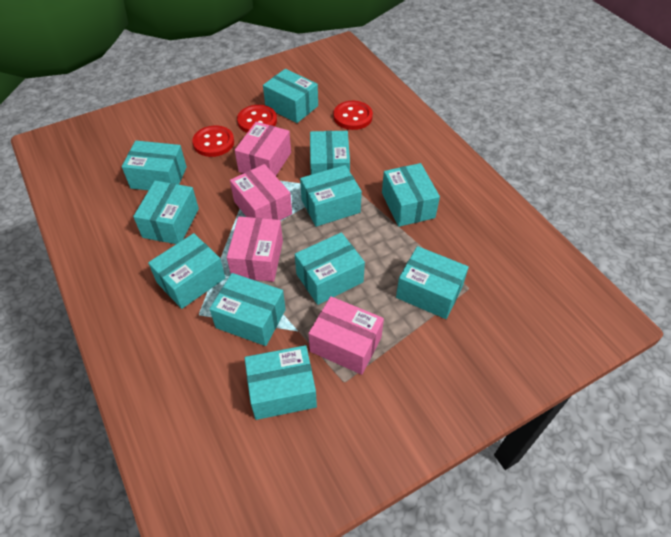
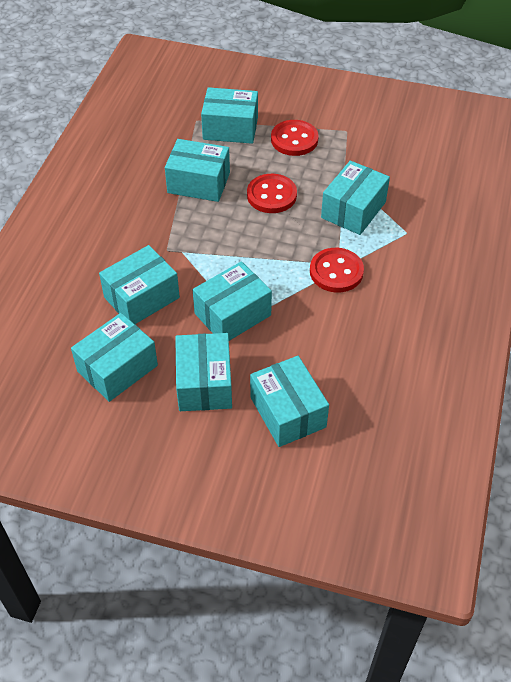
pink box: [227,216,283,282] [230,164,292,220] [235,122,291,176] [308,296,384,375] = 4 -> none = 0
turquoise box: [122,141,187,190] [133,181,199,244] [148,233,225,309] [210,273,286,346] [245,345,317,420] [263,69,318,123] [295,232,365,305] [300,165,362,227] [310,131,350,175] [382,163,440,227] [396,246,469,319] = 11 -> [71,313,158,402] [99,245,180,324] [165,139,230,202] [175,333,232,411] [193,261,272,341] [201,87,258,144] [250,356,329,447] [321,160,390,235] = 8

